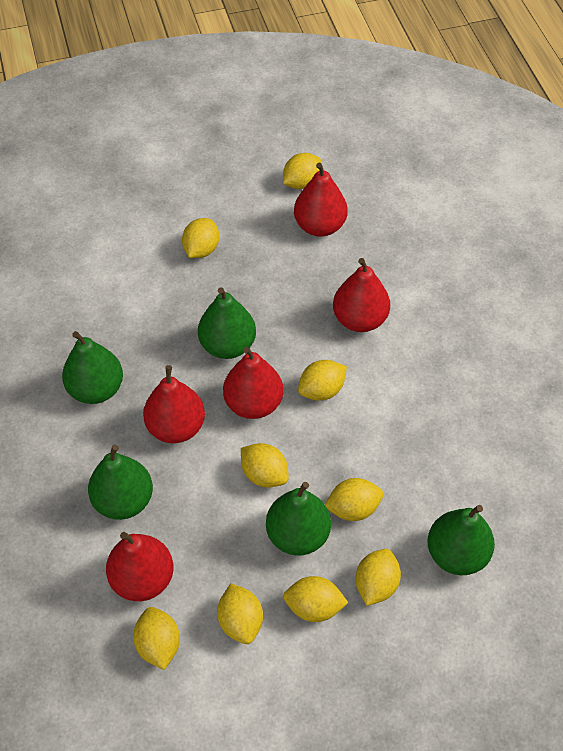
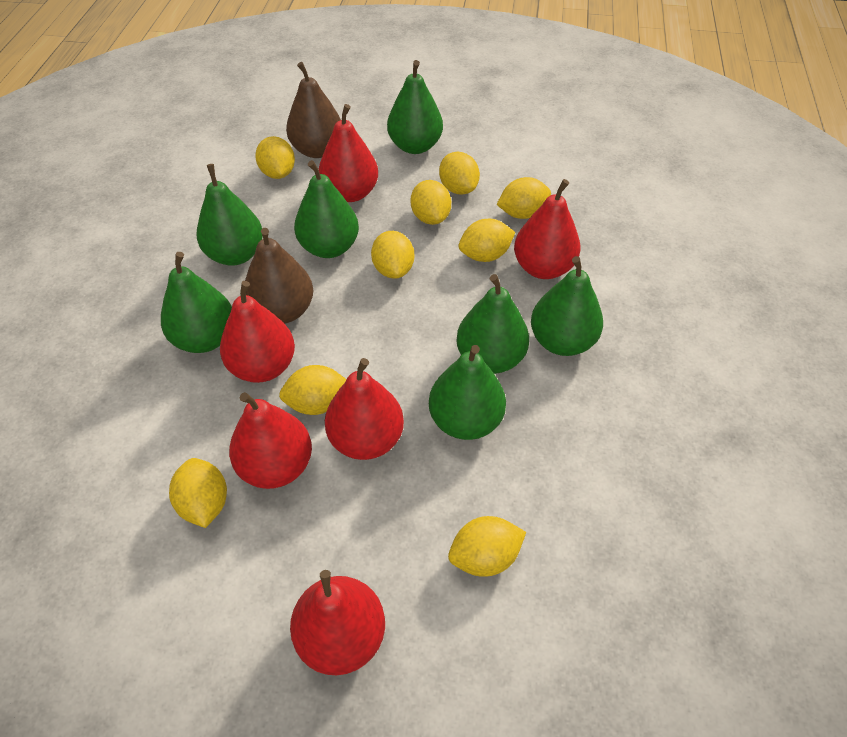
brown pear: none = 0 -> [245,228,313,324] [286,62,341,158] = 2
green pear: [62,331,123,404] [88,444,153,520] [198,287,256,359] [266,482,331,556] [427,505,495,575] = 5 -> [161,252,232,353] [197,164,263,266] [294,160,359,258] [387,60,443,154] [429,345,506,440] [456,274,529,374] [531,256,603,356] = 7
red pear: [106,532,174,601] [143,365,205,443] [223,347,283,419] [294,162,348,237] [333,258,390,332] = 5 -> [220,281,295,383] [229,392,312,489] [290,570,385,675] [319,104,378,202] [325,358,404,460] [514,179,580,279] = 6

